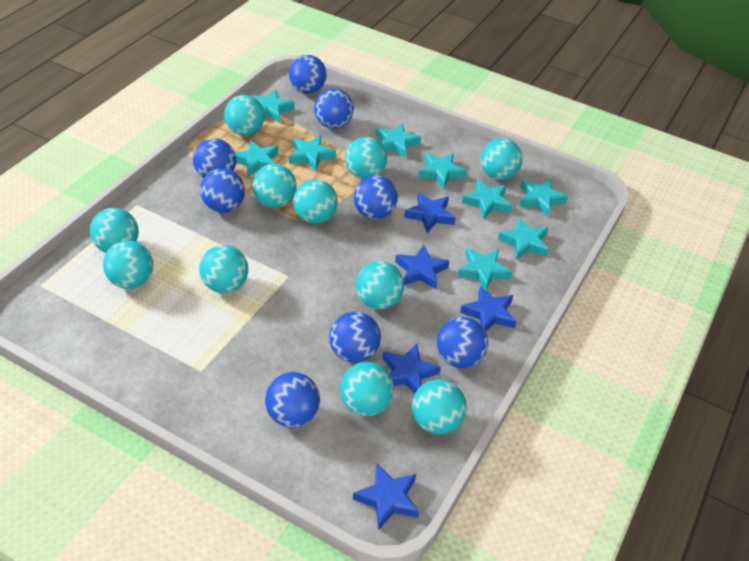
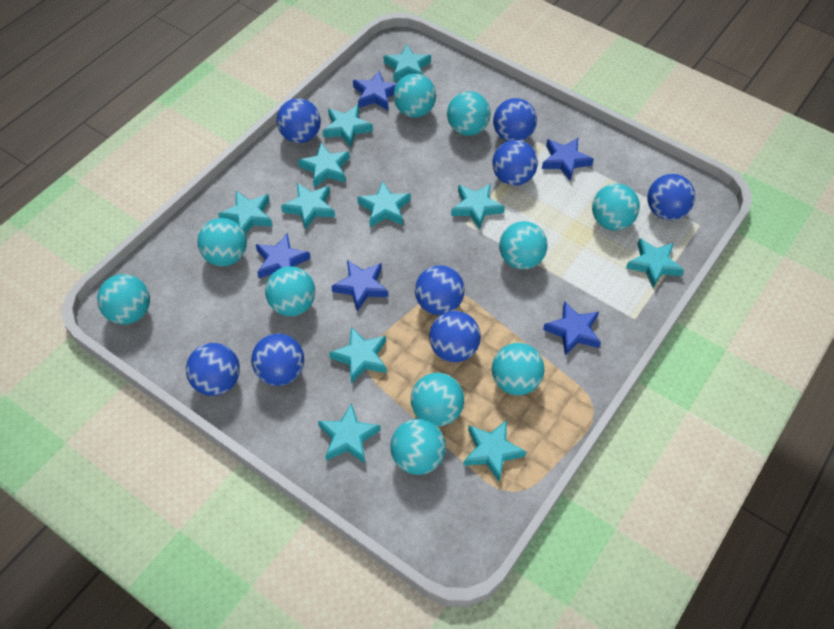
turquoise ball: [90,208,139,253] [103,240,153,289] [199,245,248,293] [224,95,265,136] [253,164,297,208] [293,179,338,224] [340,362,394,416] [345,137,387,179] [356,261,404,309] [412,379,467,434] [481,138,522,180] = 11 -> [97,274,150,324] [197,218,247,266] [265,266,315,316] [390,419,446,475] [393,73,436,118] [411,373,464,427] [447,91,491,136] [492,343,545,395] [499,221,548,269] [592,184,640,231] = 10
turquoise star: [235,140,278,178] [251,90,294,123] [289,135,336,171] [376,123,421,158] [418,153,467,189] [457,248,512,290] [462,180,512,219] [498,217,549,260] [519,178,568,217] = 9 -> [218,191,273,234] [281,183,335,230] [298,142,350,187] [318,403,381,463] [322,105,373,147] [329,327,387,384] [357,181,411,227] [384,44,431,82] [451,183,505,230] [463,420,527,481] [626,238,684,288] = 11

